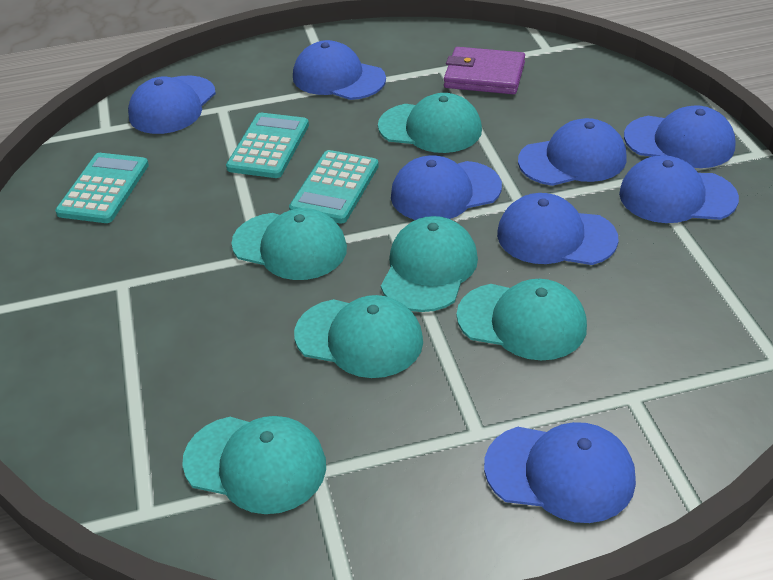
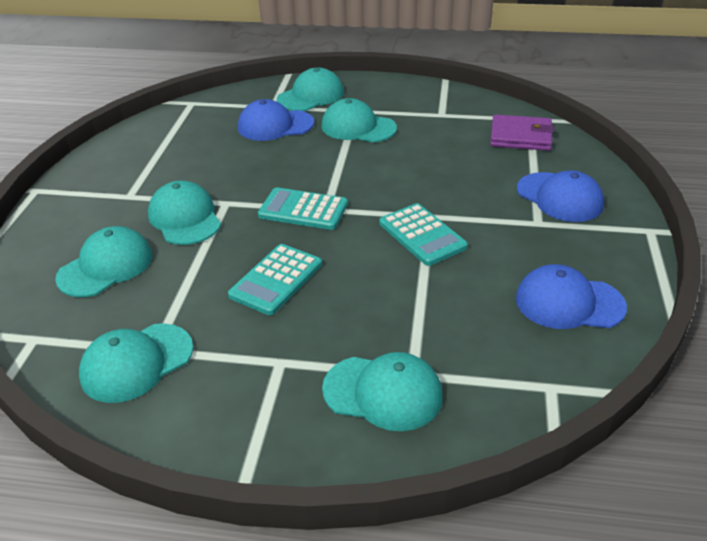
blue cap: [128,76,216,134] [293,40,386,100] [391,155,502,220] [484,422,636,523] [497,193,619,265] [518,118,627,186] [619,155,739,223] [624,105,736,168] = 8 -> [238,99,314,141] [516,264,627,329] [517,170,604,222] = 3

